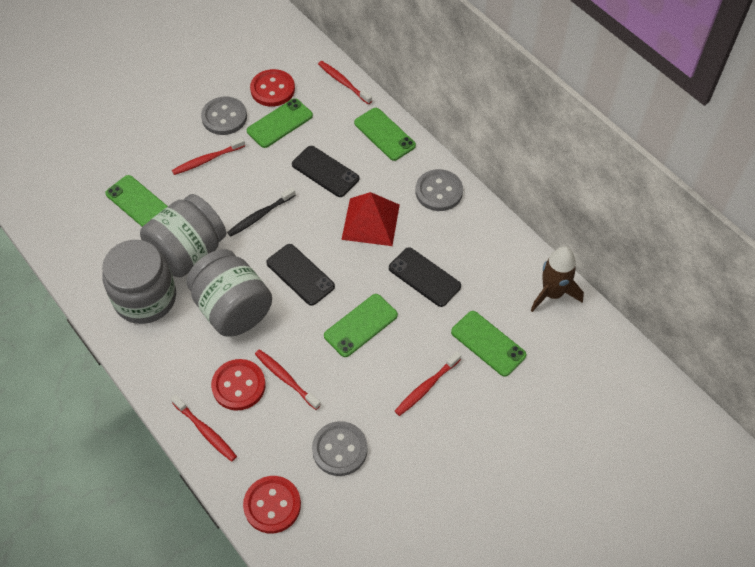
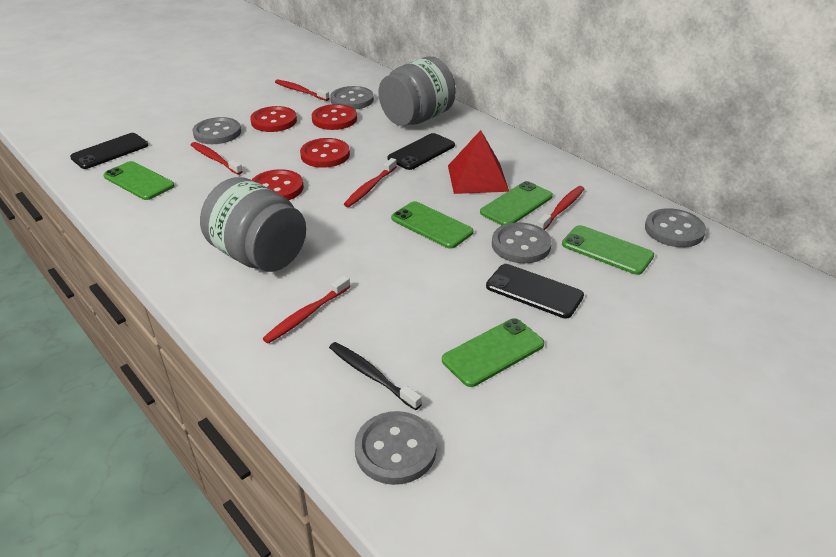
brown rocket: [531,247,584,312] = 1 -> none = 0
grey button: [201,97,247,135] [312,421,368,476] [415,169,463,211] = 3 -> [192,117,241,144] [330,86,374,110] [355,411,437,485] [492,222,552,263] [645,208,706,247] = 5
grey jar: [102,240,176,324] [140,194,227,277] [186,249,272,337] = 3 -> [200,177,306,272] [379,57,456,126] = 2
red button: [211,359,266,411] [243,476,301,533] [250,69,295,107] = 3 -> [250,106,297,132] [252,169,304,200] [300,138,350,168] [312,104,357,130] = 4

